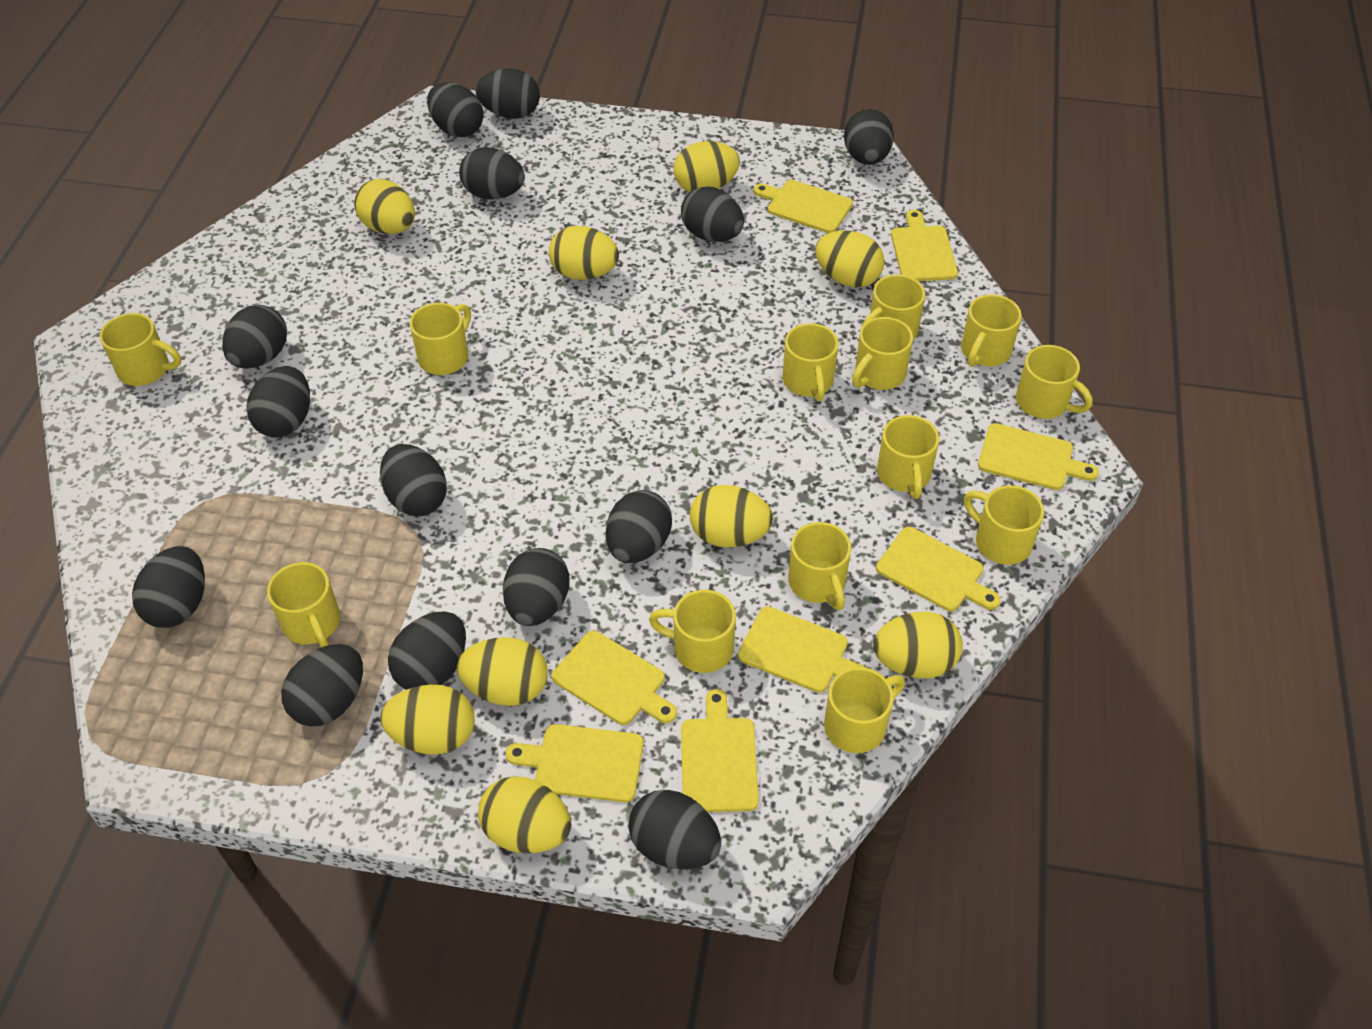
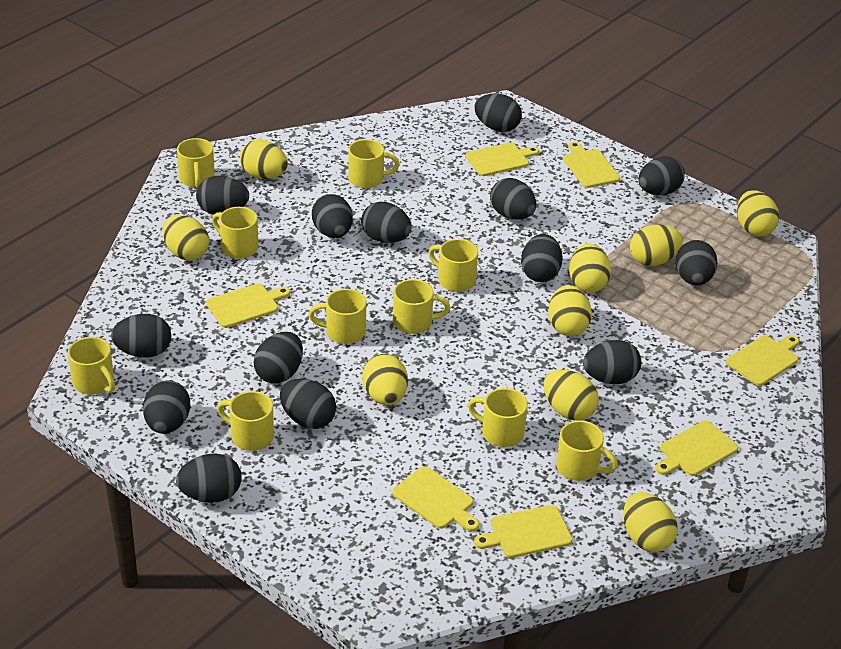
yellow cutting board: [506,724,644,803] [552,631,677,725] [681,689,759,812] [738,606,866,693] [753,180,853,233] [876,527,1001,611] [891,210,958,281] [978,423,1099,490] = 8 -> [206,283,290,328] [392,466,479,531] [466,142,539,176] [474,505,573,558] [563,142,620,188] [655,420,739,476] [726,335,799,386] = 7
yellow mug: [100,313,181,386] [267,562,340,647] [410,303,471,375] [649,590,736,673] [783,323,839,401] [788,522,851,610] [824,667,905,753] [852,317,913,390] [861,274,925,340] [877,415,939,499] [961,294,1022,367] [964,485,1044,565] [1016,345,1093,419] = 13 -> [68,337,115,395] [177,138,215,188] [212,207,258,259] [217,391,274,451] [309,289,366,344] [348,139,400,188] [393,279,450,334] [428,239,478,292] [468,388,528,447] [556,420,618,481] = 10

